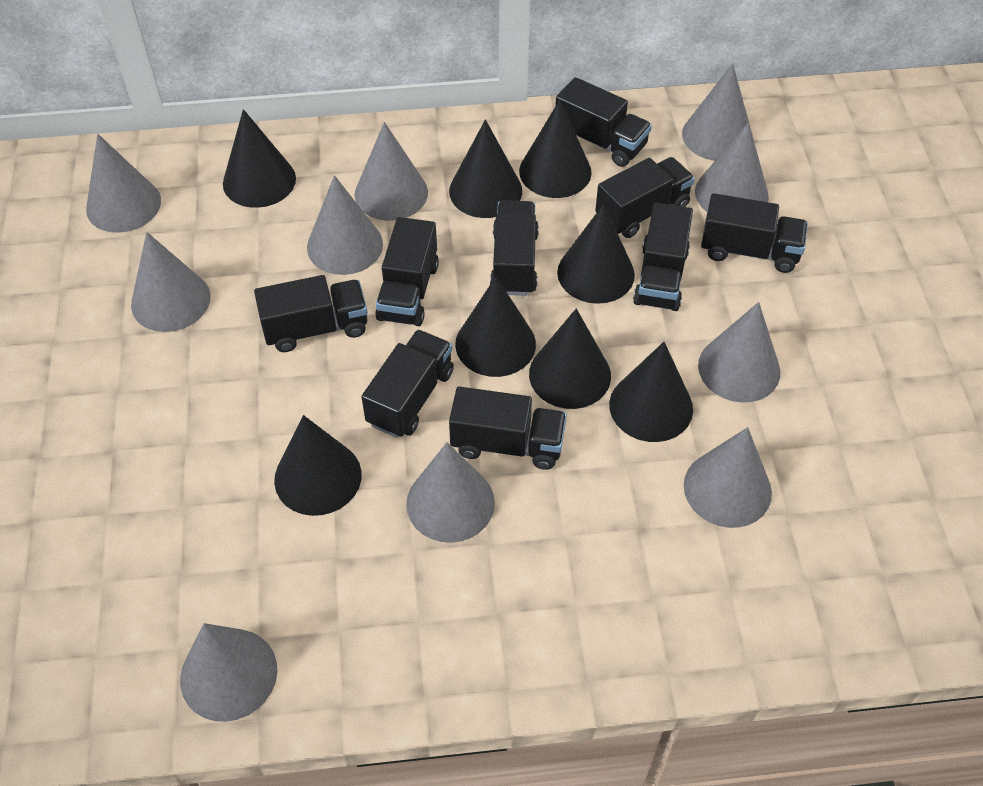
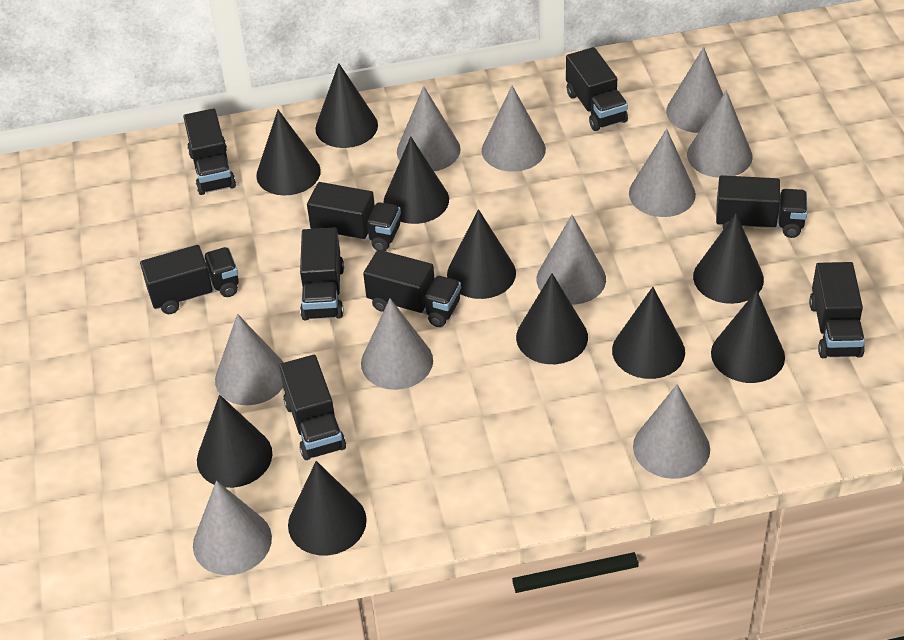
black cone: [223,109,296,208] [274,415,362,516] [449,119,522,218] [455,277,536,377] [519,100,592,198] [529,308,611,409] [557,204,635,304] [609,342,693,442] = 8 -> [197,395,272,488] [256,110,321,195] [288,461,367,555] [315,63,378,148] [384,136,449,224] [447,209,516,299] [516,273,588,364] [612,287,685,379] [693,213,764,304] [711,290,785,383] = 10

